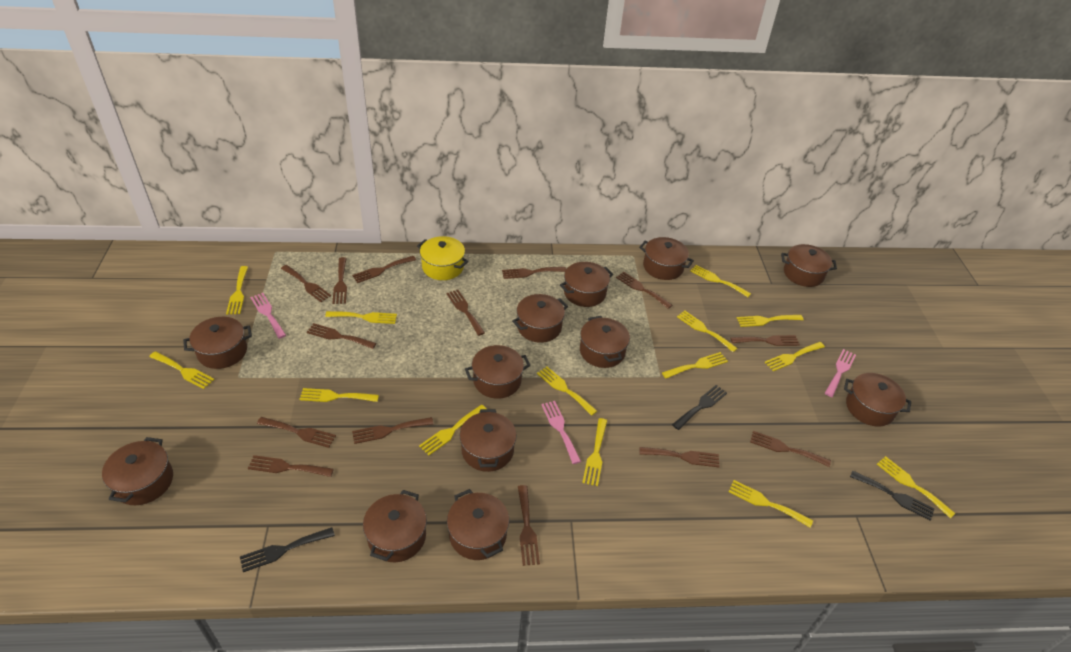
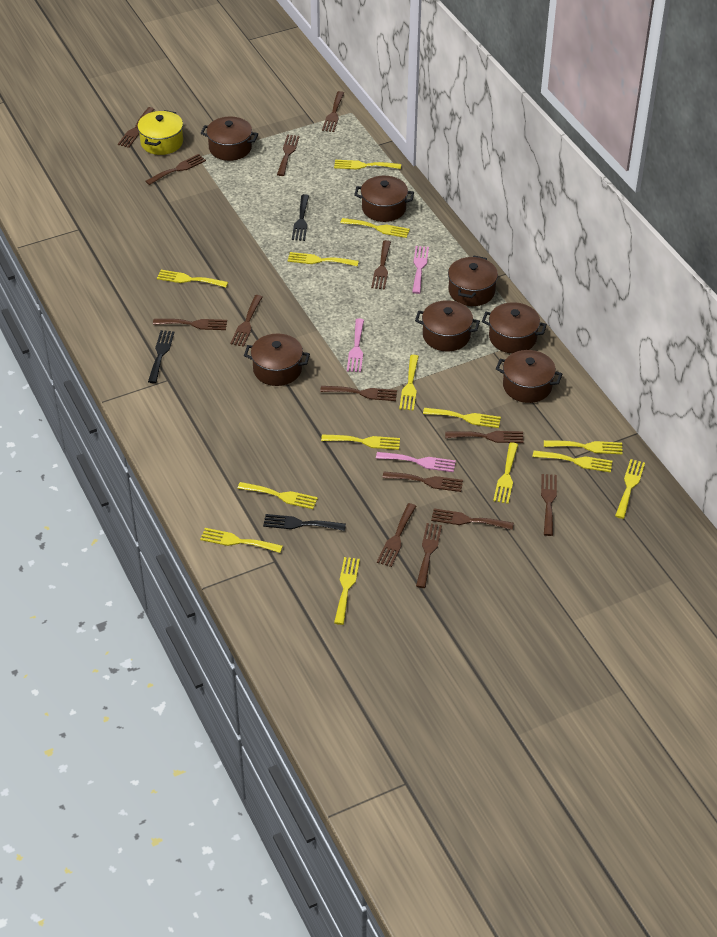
brown pot: [102,437,173,505] [183,317,252,369] [363,490,427,562] [447,489,509,560] [460,409,517,472] [465,345,531,399] [512,294,568,343] [560,262,613,307] [580,316,630,368] [639,237,694,280] [781,244,837,287] [844,373,911,426] = 12 -> [201,117,258,161] [244,334,310,386] [354,176,414,222] [415,300,480,352] [448,256,498,306] [482,302,547,353] [496,350,562,403] = 7

